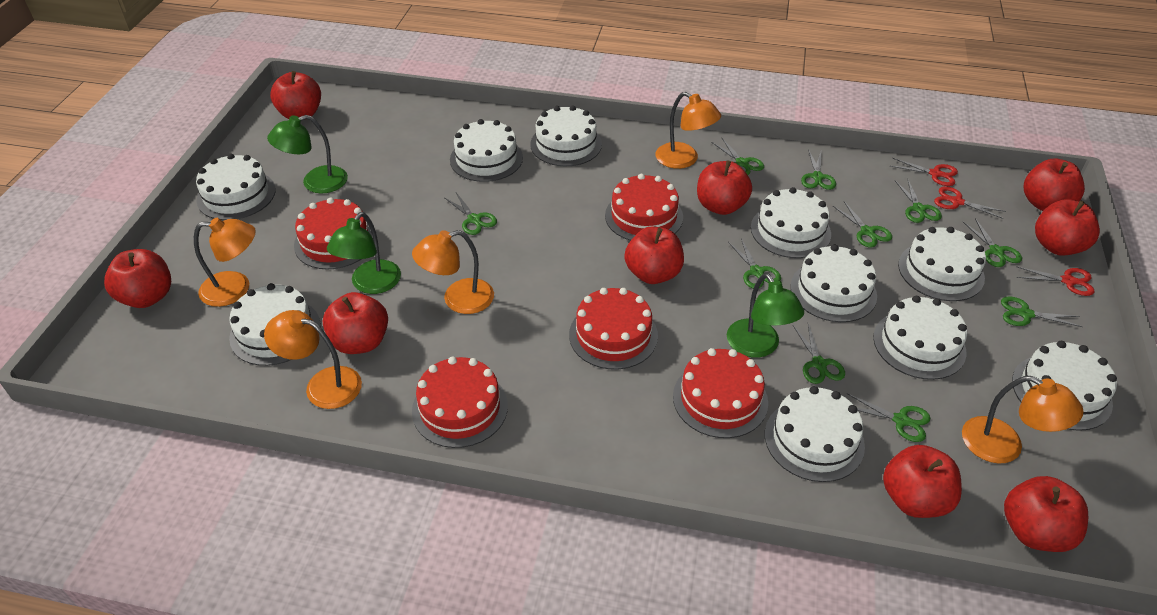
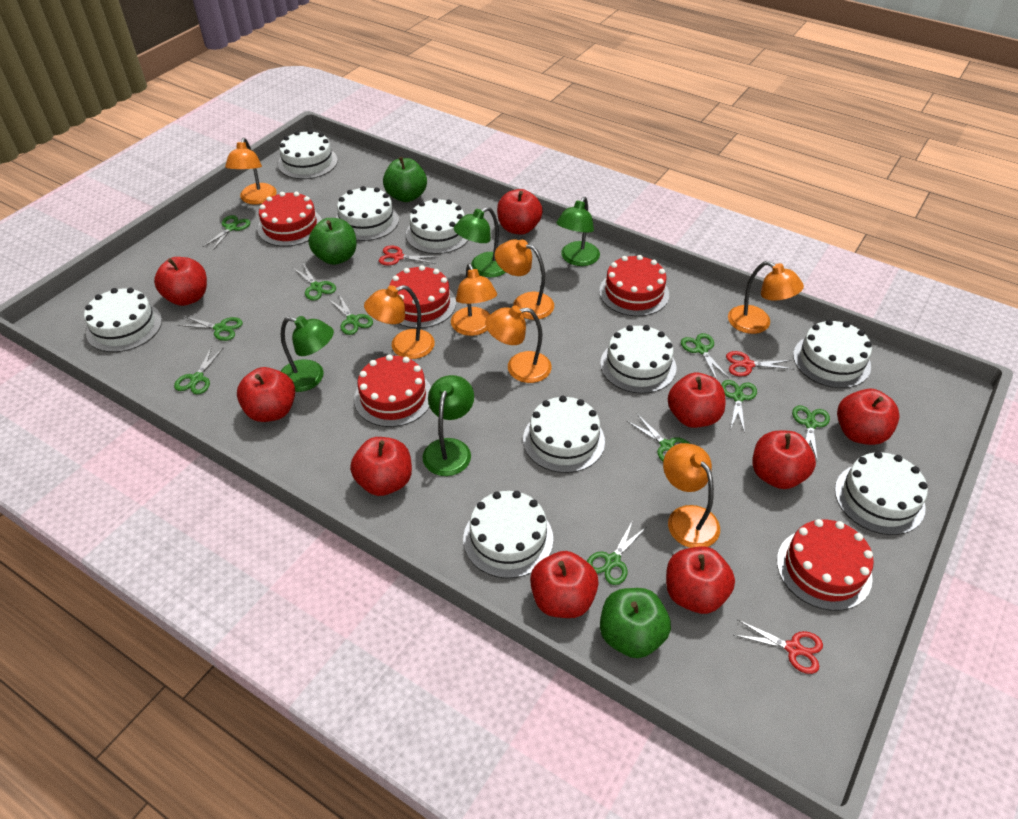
green apple: none = 0 -> [308,218,357,265] [383,157,427,202] [600,588,671,658] = 3
green lamp: [267,115,348,193] [327,212,401,294] [727,273,804,358] = 3 -> [280,316,334,392] [422,375,474,476] [454,207,506,277] [556,197,600,266] = 4
orange lamp: [194,218,256,307] [264,310,362,409] [412,230,494,314] [656,92,721,169] [962,376,1084,464] = 5 -> [225,138,277,205] [364,285,435,359] [451,264,497,336] [485,305,552,383] [495,240,554,320] [663,443,720,548] [728,261,804,334] = 7
white cake: [196,154,276,220] [229,283,321,366] [450,119,523,182] [530,105,602,166] [751,187,831,258] [765,386,865,482] [791,245,877,322] [873,296,967,380] [898,227,986,301] [1012,341,1117,431] = 10 -> [84,288,162,352] [278,130,338,179] [336,186,399,241] [406,198,468,254] [463,491,553,578] [523,396,605,473] [600,325,676,394] [793,320,872,388] [835,451,928,535] = 9

